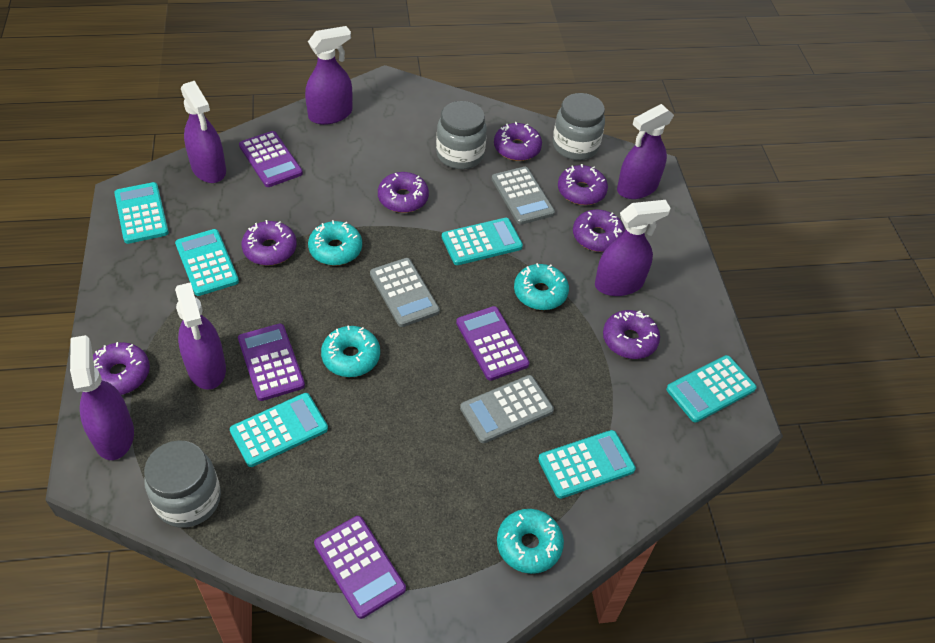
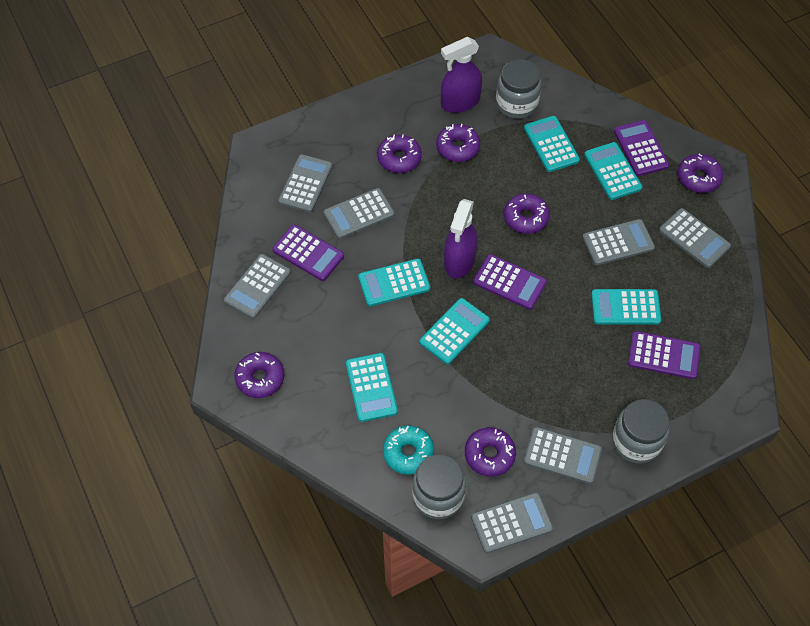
grey calculator: [370,258,440,327] [460,375,554,443] [492,167,555,225] = 3 -> [224,254,291,319] [278,154,333,213] [324,188,395,239] [471,492,553,553] [524,427,602,484] [582,219,655,265] [659,208,731,268] = 7
purple donut: [93,342,150,395] [241,220,297,265] [378,172,429,213] [494,122,542,161] [558,164,608,205] [573,209,625,252] [603,310,660,359] = 7 -> [234,352,284,398] [377,134,422,173] [436,124,480,162] [465,427,516,477] [504,193,550,234] [678,154,723,193] = 6
purple spray bottle: [70,335,134,460] [175,282,226,390] [181,81,226,183] [305,26,352,125] [595,200,671,296] [617,104,674,199] = 6 -> [441,37,482,113] [444,199,477,279] = 2
turquoise donut: [308,220,362,266] [321,325,380,377] [497,509,564,574] [514,263,569,310] = 4 -> [383,425,434,475] = 1

